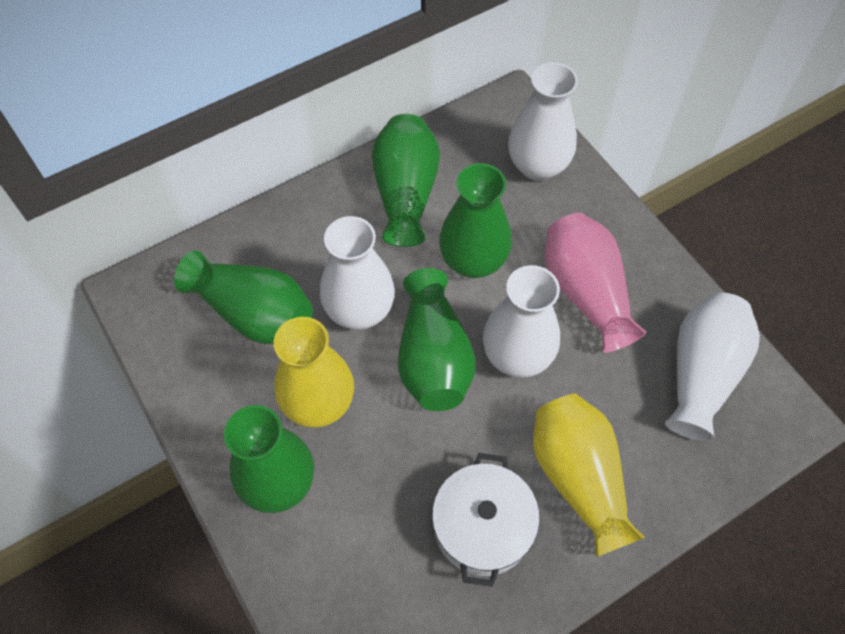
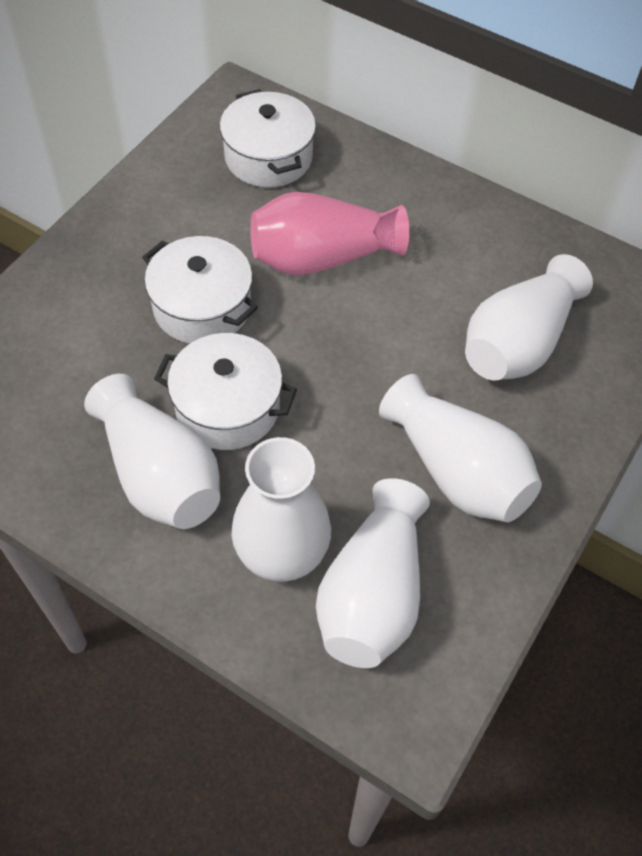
green vase: [174,251,313,344] [224,405,314,513] [372,114,440,247] [398,268,476,411] [439,163,512,278] = 5 -> none = 0
white pot: [432,453,540,587] = 1 -> [142,236,258,344] [154,333,297,450] [220,89,316,188] = 3
white vase: [320,216,395,330] [483,265,560,377] [508,62,578,181] [665,292,760,442] = 4 -> [84,374,220,529] [231,437,331,582] [316,478,430,668] [379,374,542,522] [465,254,593,380] = 5
yellow vase: [274,317,354,428] [533,394,645,557] = 2 -> none = 0

